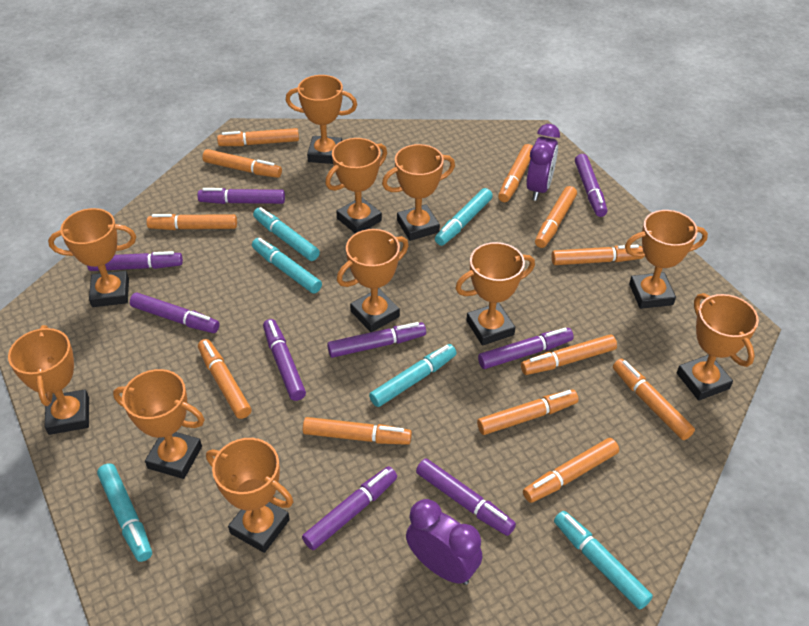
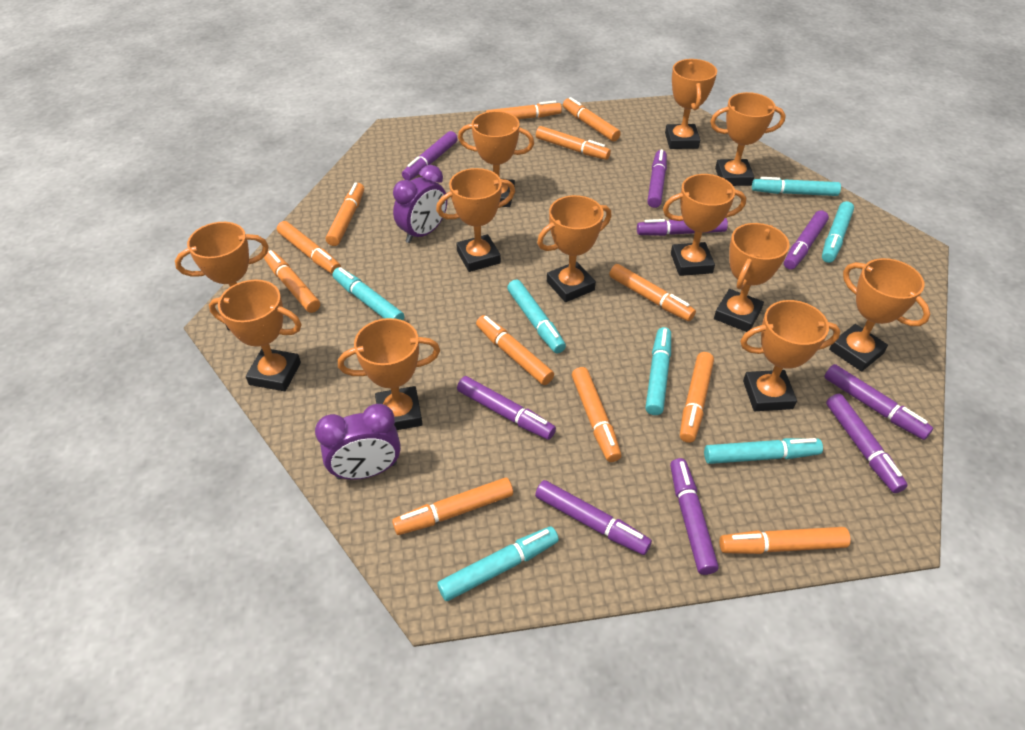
orange trophy: [8,325,89,435] [48,208,136,307] [113,369,205,479] [206,438,293,553] [286,75,357,164] [325,138,387,233] [337,229,409,332] [382,144,455,241] [455,242,535,346] [625,210,708,309] [677,293,759,401] = 11 -> [175,222,269,330] [209,280,302,391] [338,318,440,430] [436,168,515,272] [458,111,534,207] [537,195,611,302] [663,174,746,276] [665,59,717,149] [710,92,786,186] [714,223,790,332] [740,300,841,411] [829,258,930,371] = 12
turquoise marker: [97,463,152,562] [252,238,322,294] [253,207,320,261] [369,344,457,407] [435,188,493,246] [554,511,653,609] = 6 -> [332,267,404,320] [437,526,559,601] [507,279,566,353] [645,327,671,415] [704,438,823,464] [752,177,841,196] [822,201,854,263] = 7

